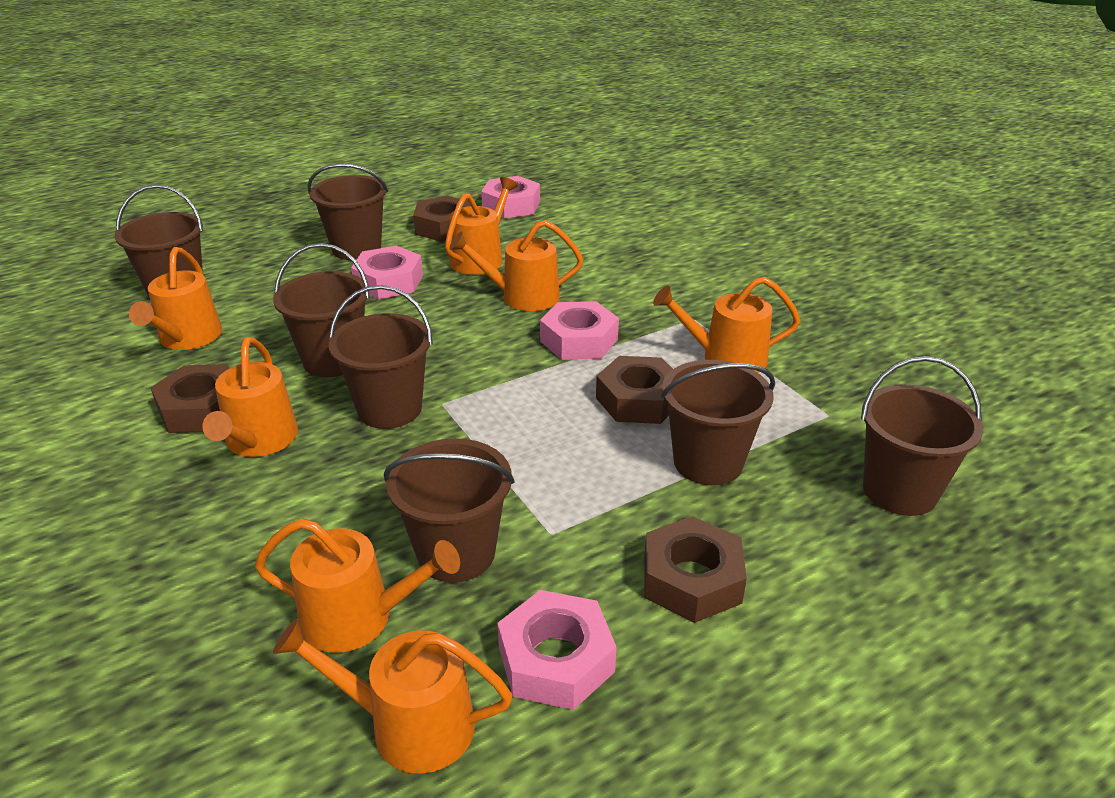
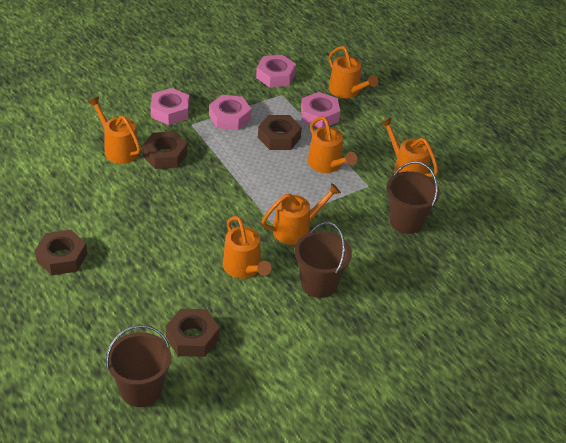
brown bucket: [114,184,203,299] [273,243,370,377] [308,163,388,260] [329,285,433,429] [384,438,514,583] [661,360,775,485] [861,356,983,516] = 7 -> [106,325,171,407] [295,222,352,298] [387,161,440,234] = 3
orange watering can: [129,247,222,350] [202,337,298,457] [255,518,460,653] [273,619,512,774] [445,177,518,275] [449,220,583,311] [653,277,800,373] = 7 -> [88,97,141,164] [223,216,272,279] [262,183,341,245] [308,116,357,173] [328,46,379,99] [380,118,438,177] = 6

